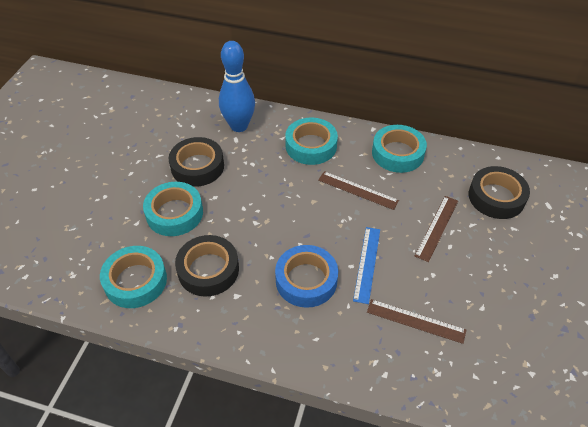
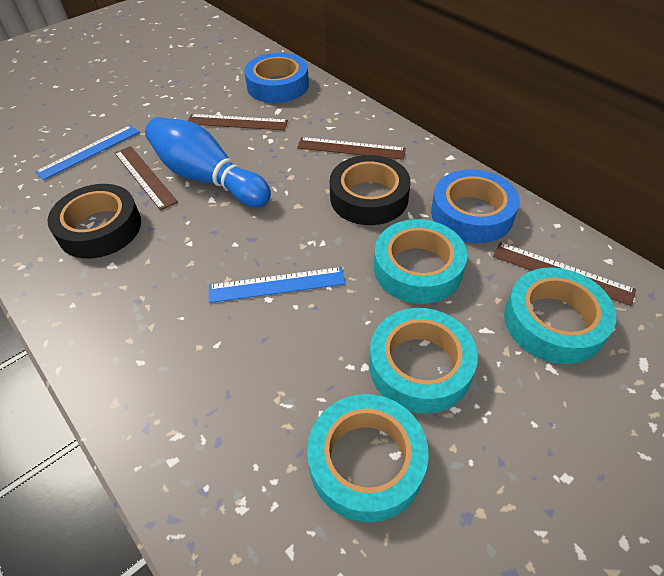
black tape: [169,137,224,187] [175,235,239,297] [469,166,530,219] = 3 -> [48,184,141,259] [330,155,410,225] = 2
blue ruler: [353,227,380,304] = 1 -> [35,125,139,180] [209,267,345,303] = 2
blue tape: [275,245,338,308] = 1 -> [244,53,309,103] [431,169,520,243] = 2
brown ruler: [318,171,399,210] [367,299,466,344] [415,196,458,262] = 3 -> [115,146,178,210] [188,114,288,130] [297,137,406,160] [493,242,636,306] = 4

